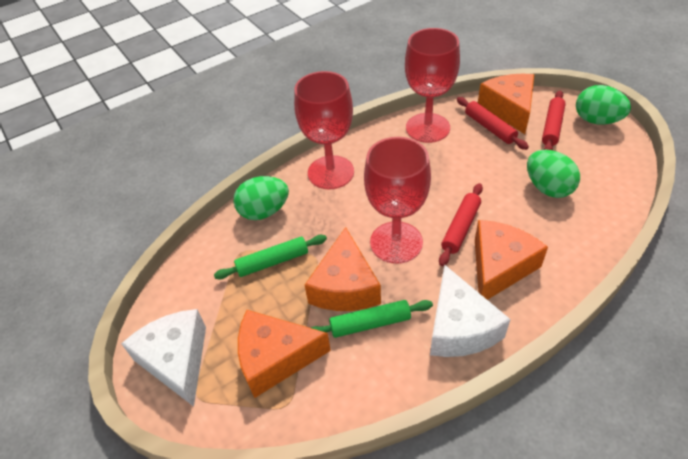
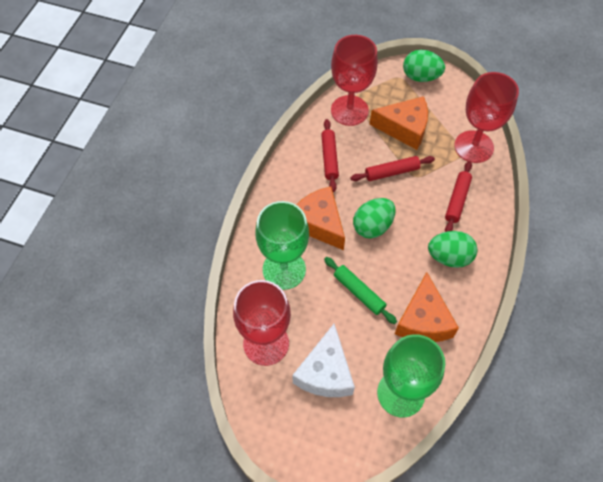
green goblet: none = 0 -> [255,201,309,290] [377,334,445,418] = 2
green rolling pin: [214,235,327,279] [311,300,433,338] = 2 -> [324,257,397,324] = 1
orange cheese: [238,310,331,398] [305,227,381,311] [475,220,548,300] [478,74,534,134] = 4 -> [296,186,345,250] [369,96,428,150] [395,272,459,342] = 3
white cheese: [121,309,206,407] [430,265,510,357] = 2 -> [292,324,355,397] = 1

